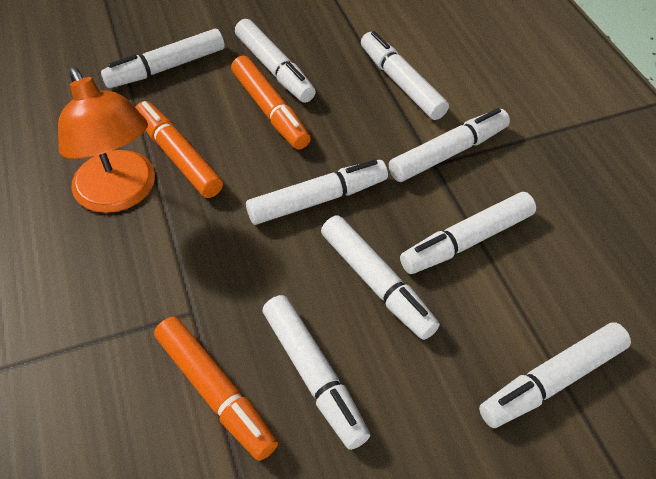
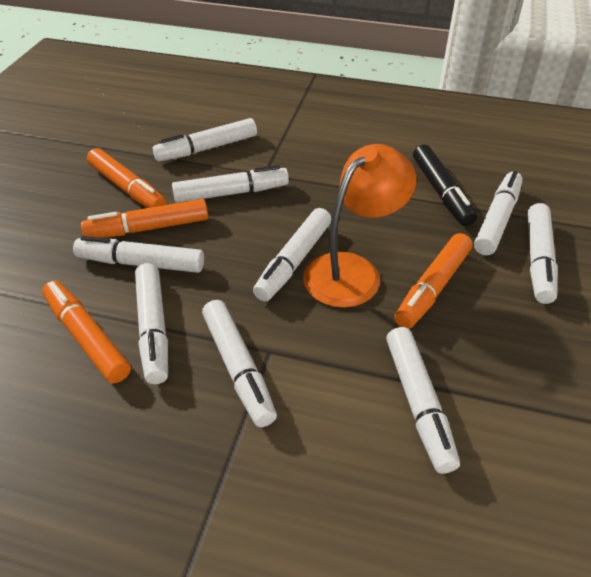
black marker: none = 0 -> [413,145,477,226] = 1
orange marker: [135,101,223,198] [154,317,278,461] [231,56,311,150] = 3 -> [42,281,131,384] [81,199,208,238] [87,148,167,208] [394,233,472,329] = 4

